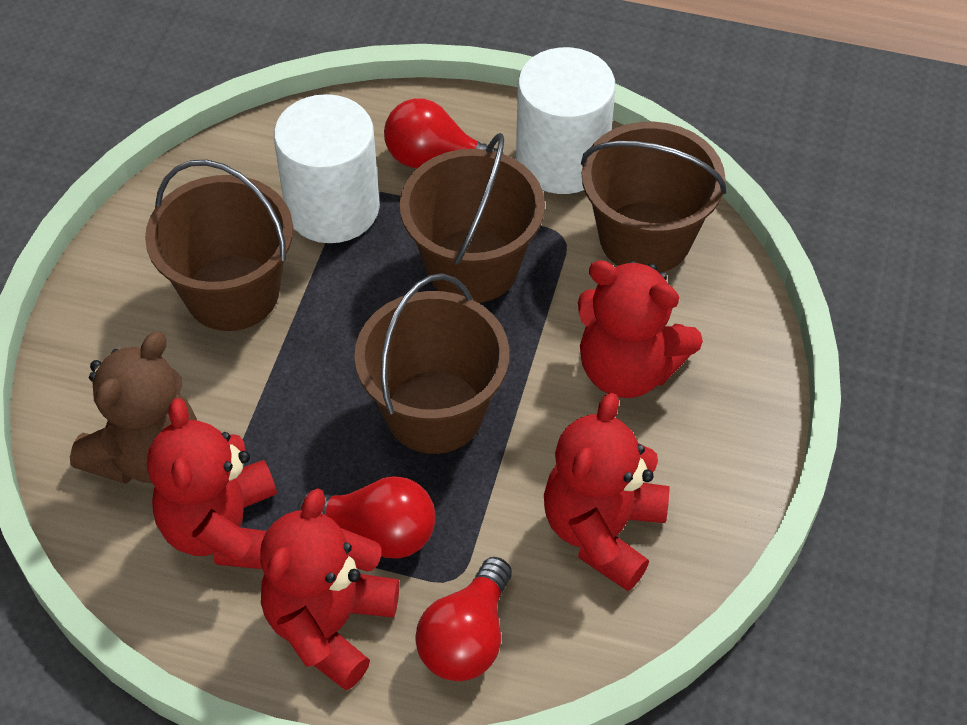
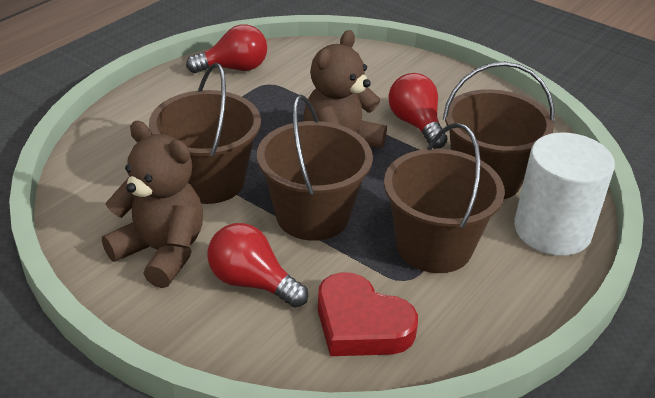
brown teddy bear: [70,332,197,484] = 1 -> [102,121,203,288] [303,30,387,148] = 2
red heart: none = 0 -> [318,272,418,356] = 1
red teddy bear: [147,398,277,569] [260,488,399,690] [544,393,669,591] [578,260,703,398] = 4 -> none = 0
white cylinder: [274,94,380,243] [516,47,616,194] = 2 -> [514,132,615,256] = 1

